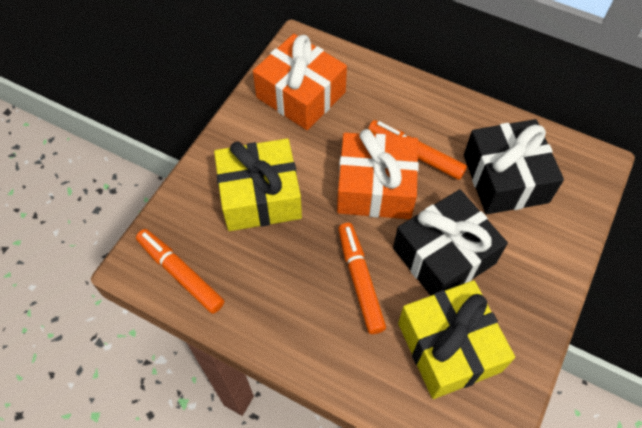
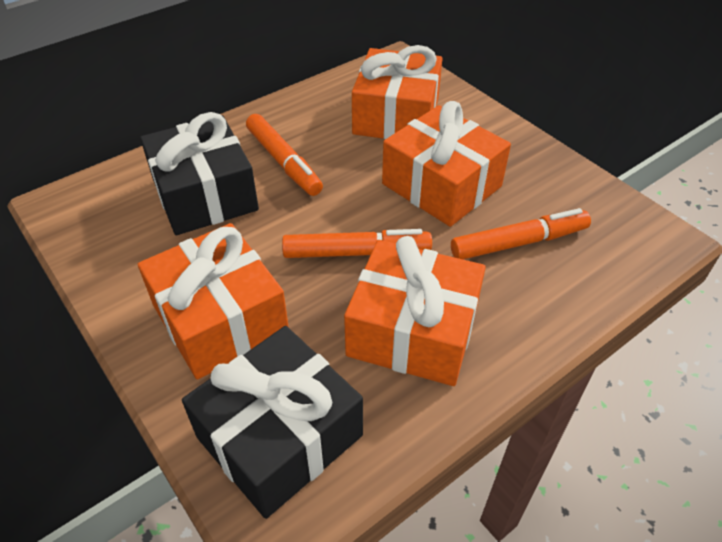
orange gift: [253,34,347,130] [337,129,419,219] = 2 -> [138,223,289,379] [344,236,486,386] [352,45,443,139] [382,101,511,227] = 4
yellow gift: [214,138,302,231] [398,280,515,399] = 2 -> none = 0

